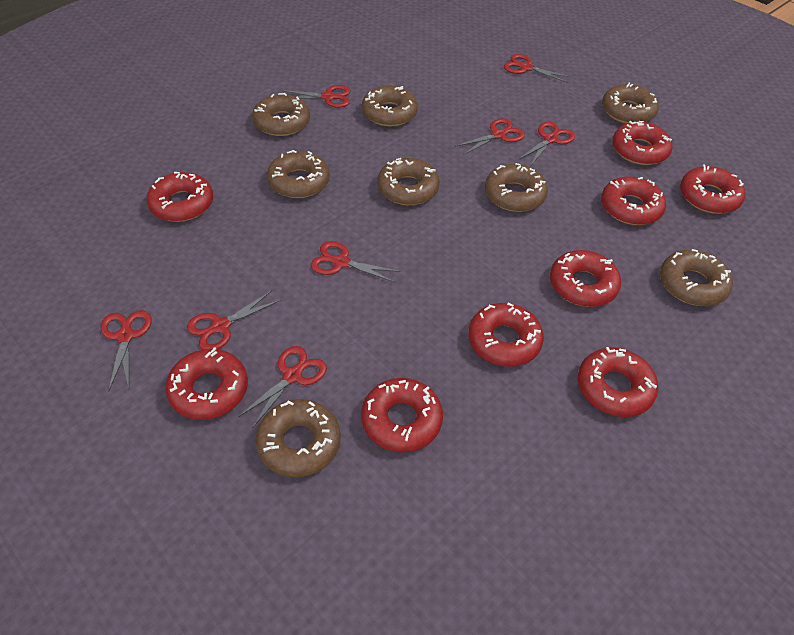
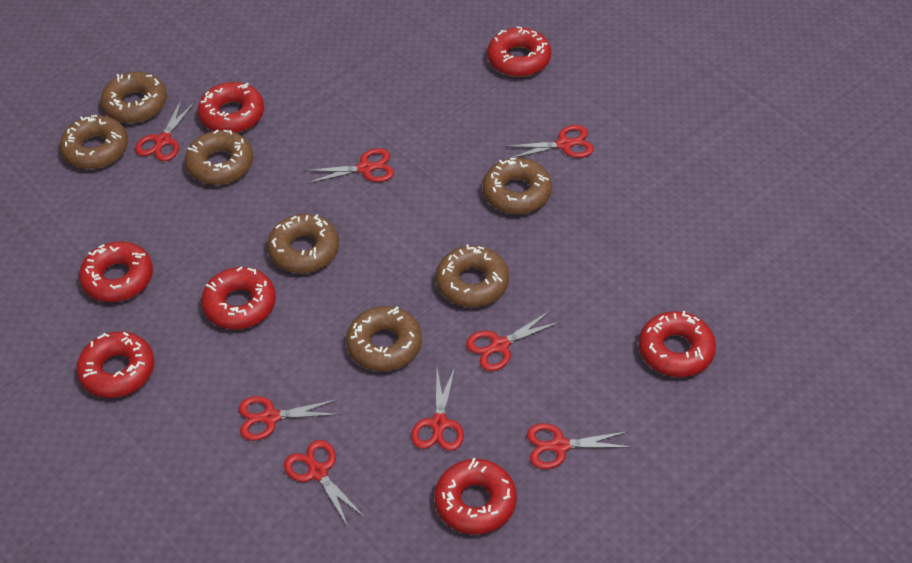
brown donut: [252,93,310,136] [255,399,341,477] [267,150,330,198] [362,86,418,127] [377,158,440,205] [485,163,548,212] [602,83,659,124] [660,249,733,306] = 8 -> [60,115,128,169] [100,72,167,123] [185,129,253,185] [267,214,339,273] [346,306,422,371] [436,245,509,307] [483,158,552,214] = 7
red donut: [147,172,213,222] [165,347,248,420] [361,378,443,453] [468,303,544,367] [550,250,621,307] [578,347,658,417] [601,176,666,225] [612,121,673,165] [680,164,745,214] = 9 -> [77,331,155,398] [79,241,153,302] [198,82,264,133] [201,267,276,329] [434,458,517,535] [487,26,551,77] [639,311,716,377] = 7

